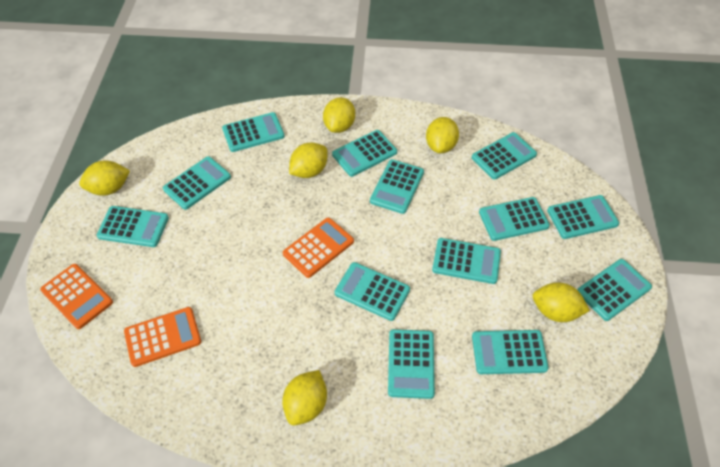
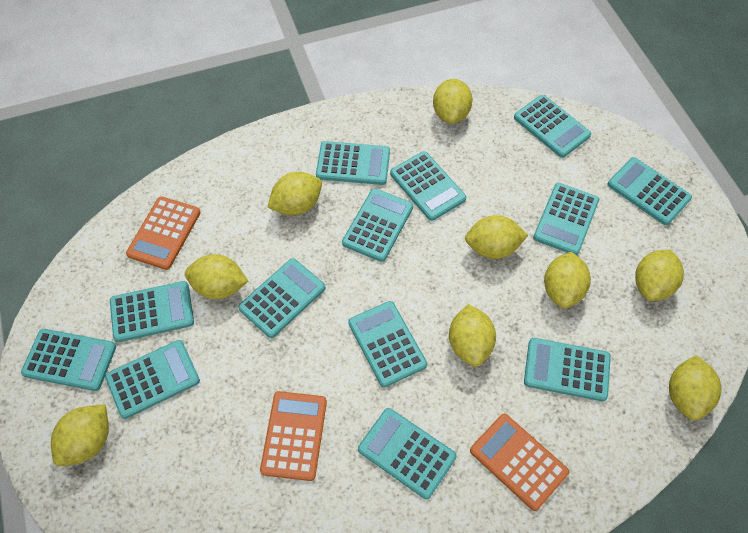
yellow lemon: [79,161,130,196] [282,370,327,426] [289,142,327,178] [323,97,355,133] [426,117,459,153] [533,282,590,322] = 6 -> [51,404,109,466] [185,254,248,299] [267,172,322,216] [433,79,473,124] [449,304,496,367] [465,215,528,259] [544,252,591,308] [635,250,684,301] [669,355,722,421] = 9

